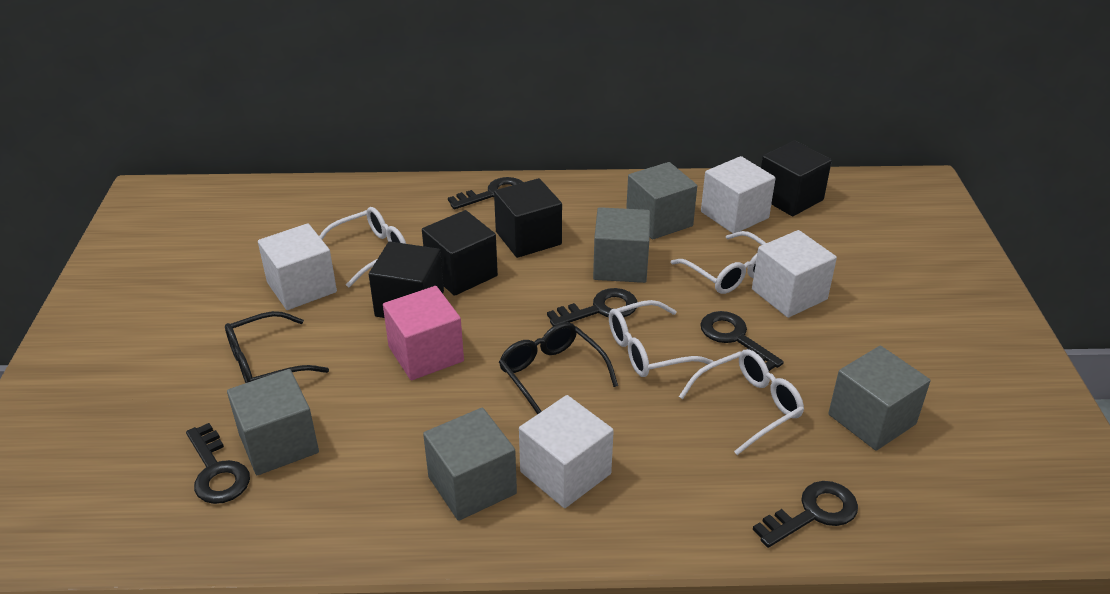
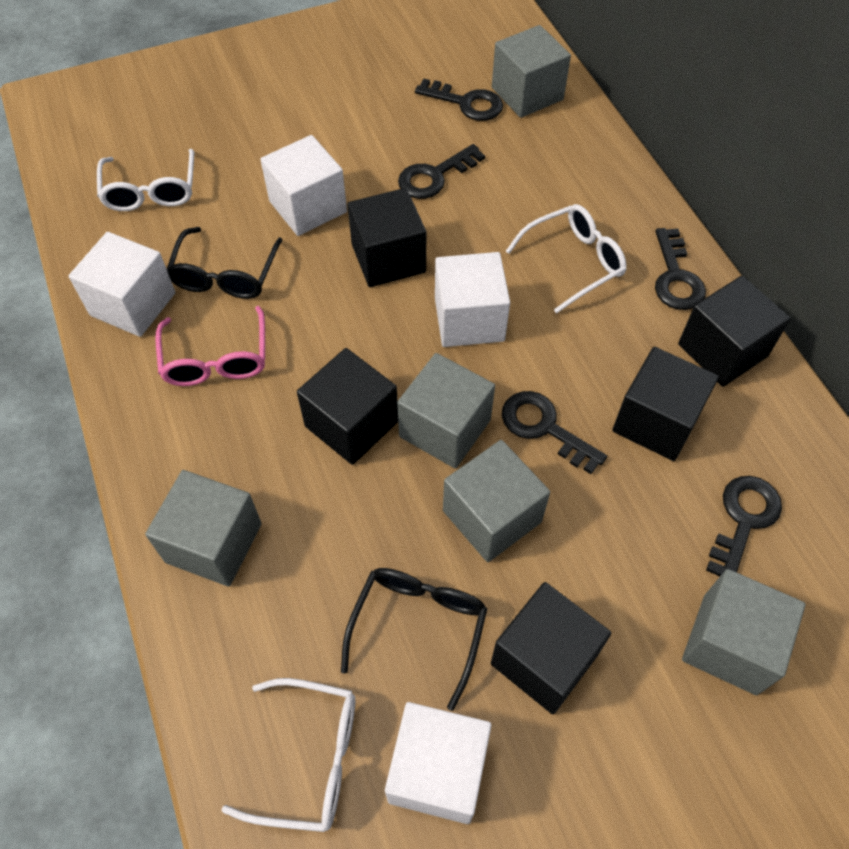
black cube: [369,241,444,318] [422,210,498,296] [494,178,562,258] [761,140,832,216] = 4 -> [297,348,398,465] [347,188,426,287] [491,582,611,714] [612,347,719,461] [678,276,791,387] = 5
pink cube: [383,286,464,380] = 1 -> none = 0
pink glasses: none = 0 -> [155,306,265,386] = 1
white glasses: [319,207,406,288] [609,300,714,377] [671,231,766,294] [679,349,804,455] = 4 -> [97,149,194,211] [222,678,355,832] [506,204,627,314] = 3

